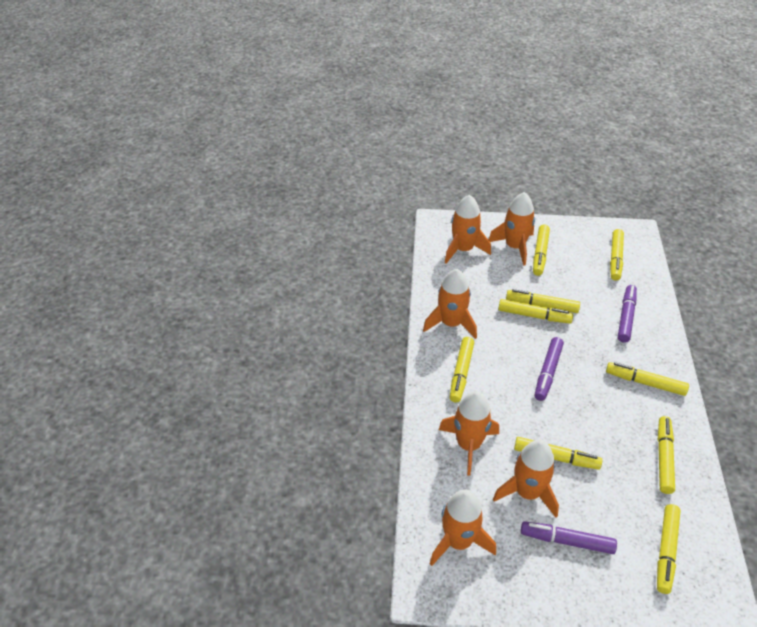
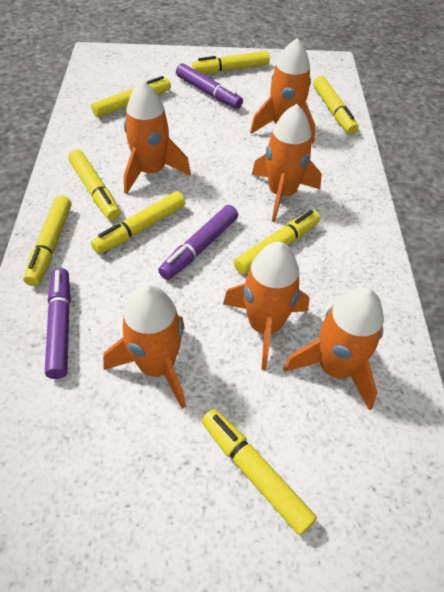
yellow marker: [450,337,474,403] [498,299,573,324] [506,289,580,313] [514,437,602,470] [533,225,550,276] [606,362,689,396] [610,229,624,281] [657,504,681,594] [658,416,675,494] = 9 -> [23,195,71,286] [68,150,121,221] [91,76,171,117] [91,191,185,254] [192,51,270,74] [202,409,317,535] [234,210,320,275] [313,76,359,135] = 8

